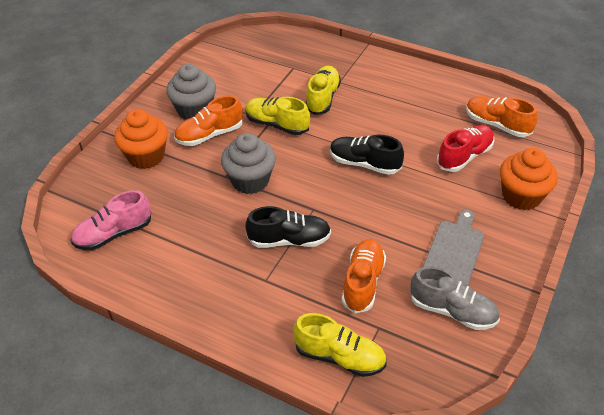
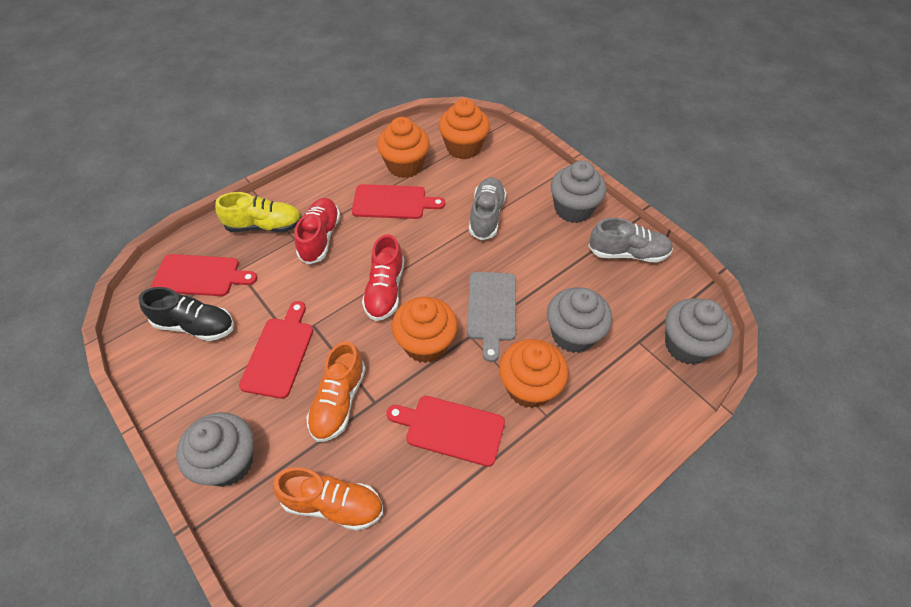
black shoe: [245,206,331,248] [330,135,404,175] = 2 -> [138,287,234,341] = 1
grey cupcake: [166,64,216,120] [221,133,276,194] = 2 -> [176,412,254,487] [547,288,612,353] [551,160,607,223] [665,298,733,365] = 4
grey shoe: [410,266,500,330] = 1 -> [469,177,506,240] [588,218,673,263] = 2
orange cupcake: [114,109,168,169] [500,148,558,210] = 2 -> [377,117,430,178] [392,297,458,363] [439,99,490,159] [499,339,568,408] = 4
orange shoe: [174,96,243,146] [342,239,386,313] [466,96,538,137] = 3 -> [273,467,383,531] [306,341,366,442] = 2
pink shoe: [71,190,151,250] = 1 -> none = 0
red cutting board: none = 0 -> [151,254,257,296] [239,301,313,399] [352,184,445,219] [386,396,505,467] = 4
red shoe: [437,125,494,172] = 1 -> [294,198,340,265] [362,234,404,321] = 2
yellow shoe: [245,97,310,135] [293,313,387,377] [306,66,341,115] = 3 -> [215,192,301,232] = 1

